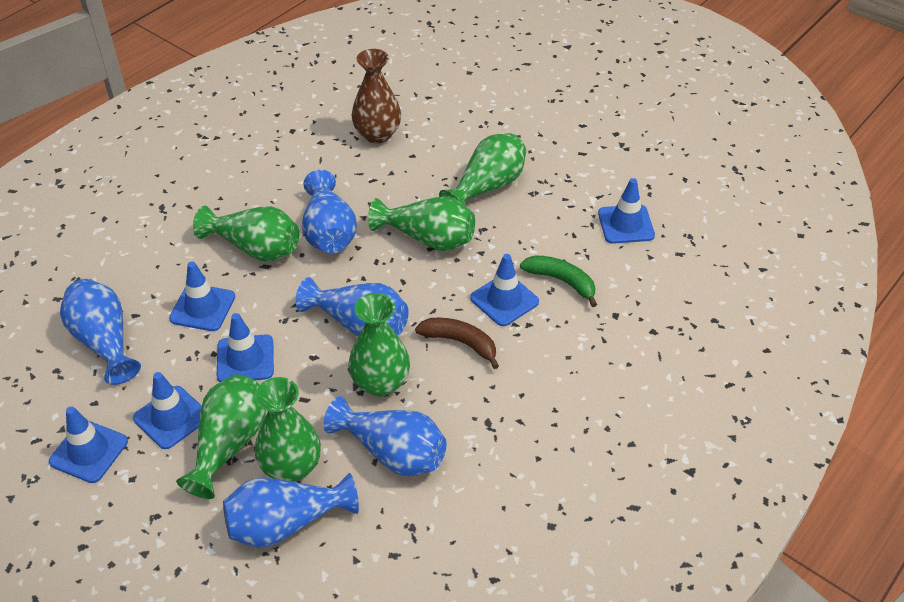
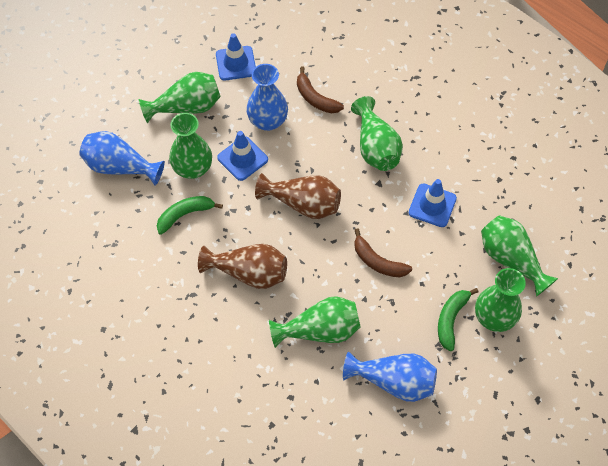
blue traffic cone: [49,407,128,483] [133,372,202,449] [169,262,235,331] [217,313,274,382] [470,254,539,326] [598,178,655,244] = 6 -> [216,33,256,81] [217,131,268,181] [409,179,457,227] = 3
blue vase: [60,279,141,385] [223,473,359,548] [296,277,409,336] [302,170,357,253] [324,396,447,476] = 5 -> [79,131,165,185] [246,64,288,131] [343,351,437,402] = 3
brown banana: [415,318,499,369] = 1 -> [297,67,344,113] [354,228,412,277] = 2
brown vase: [352,49,401,143] = 1 -> [198,244,287,289] [255,173,341,219] = 2
green banana: [520,255,597,307] = 1 -> [157,196,223,235] [438,288,479,351] = 2

